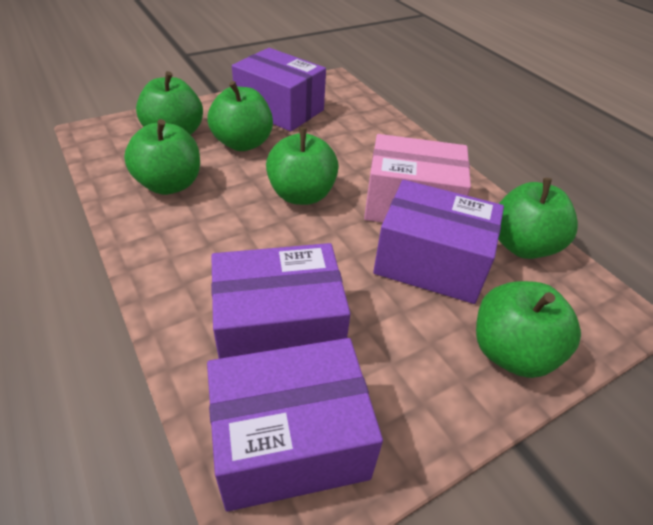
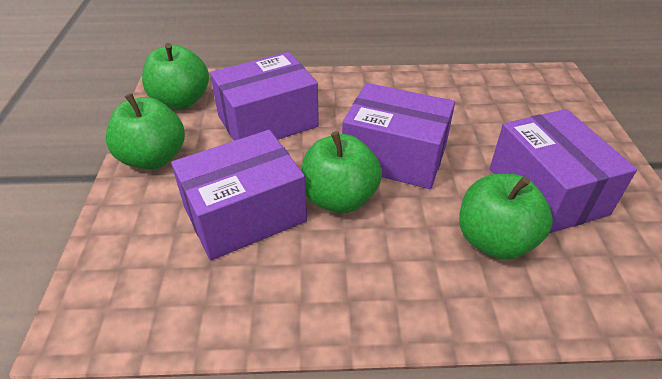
green apple: [124,119,200,195] [136,71,203,135] [207,81,273,151] [266,128,339,205] [476,281,581,378] [498,178,578,259] = 6 -> [106,93,185,170] [142,43,209,109] [302,131,382,213] [459,174,553,260] = 4
pink box: [364,134,471,223] = 1 -> none = 0

